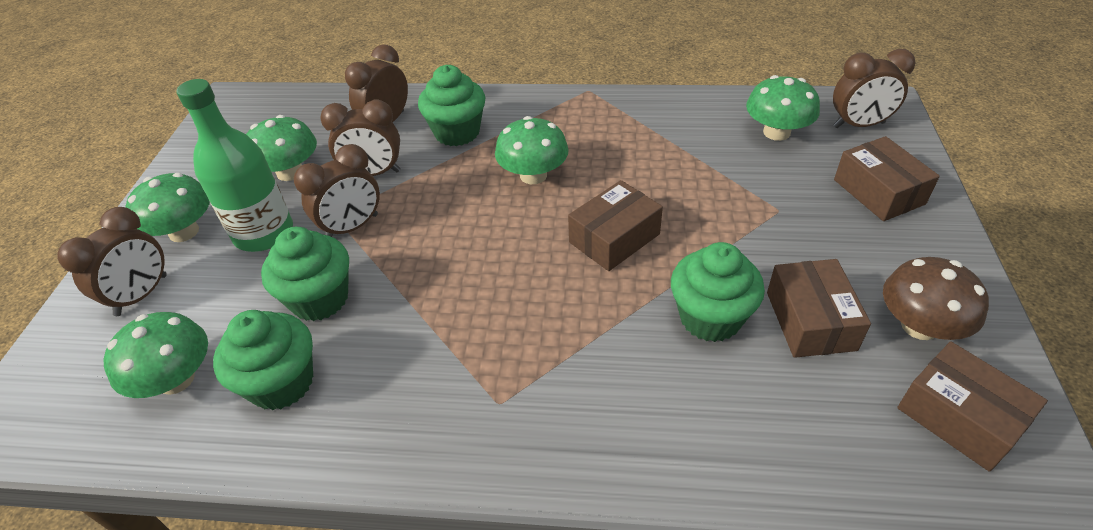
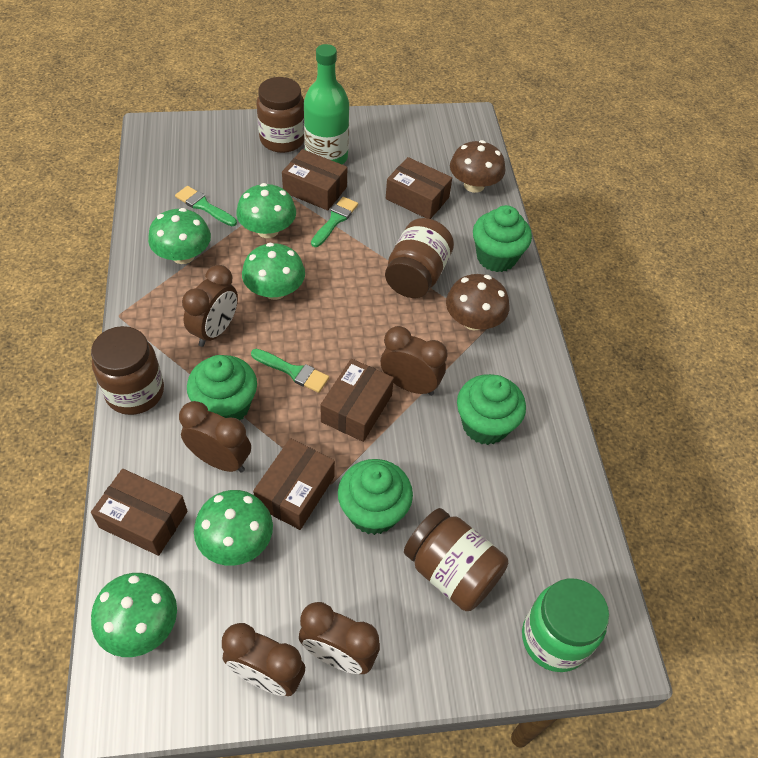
brown box: [568,180,663,271] [767,259,871,358] [834,136,940,221] [897,341,1048,472] = 4 -> [91,469,188,556] [253,438,335,530] [282,149,347,211] [321,359,394,442] [386,157,452,219] = 5
brown jar: none = 0 -> [91,326,164,415] [256,77,304,153] [385,218,454,298] [404,508,508,611] = 4
brown mushroom: [883,257,989,340] = 1 -> [446,274,509,331] [450,140,505,193] = 2
green brush: none = 0 -> [175,186,237,226] [251,349,329,393] [311,197,358,247] = 3
green jar: none = 0 -> [522,578,609,672] = 1

